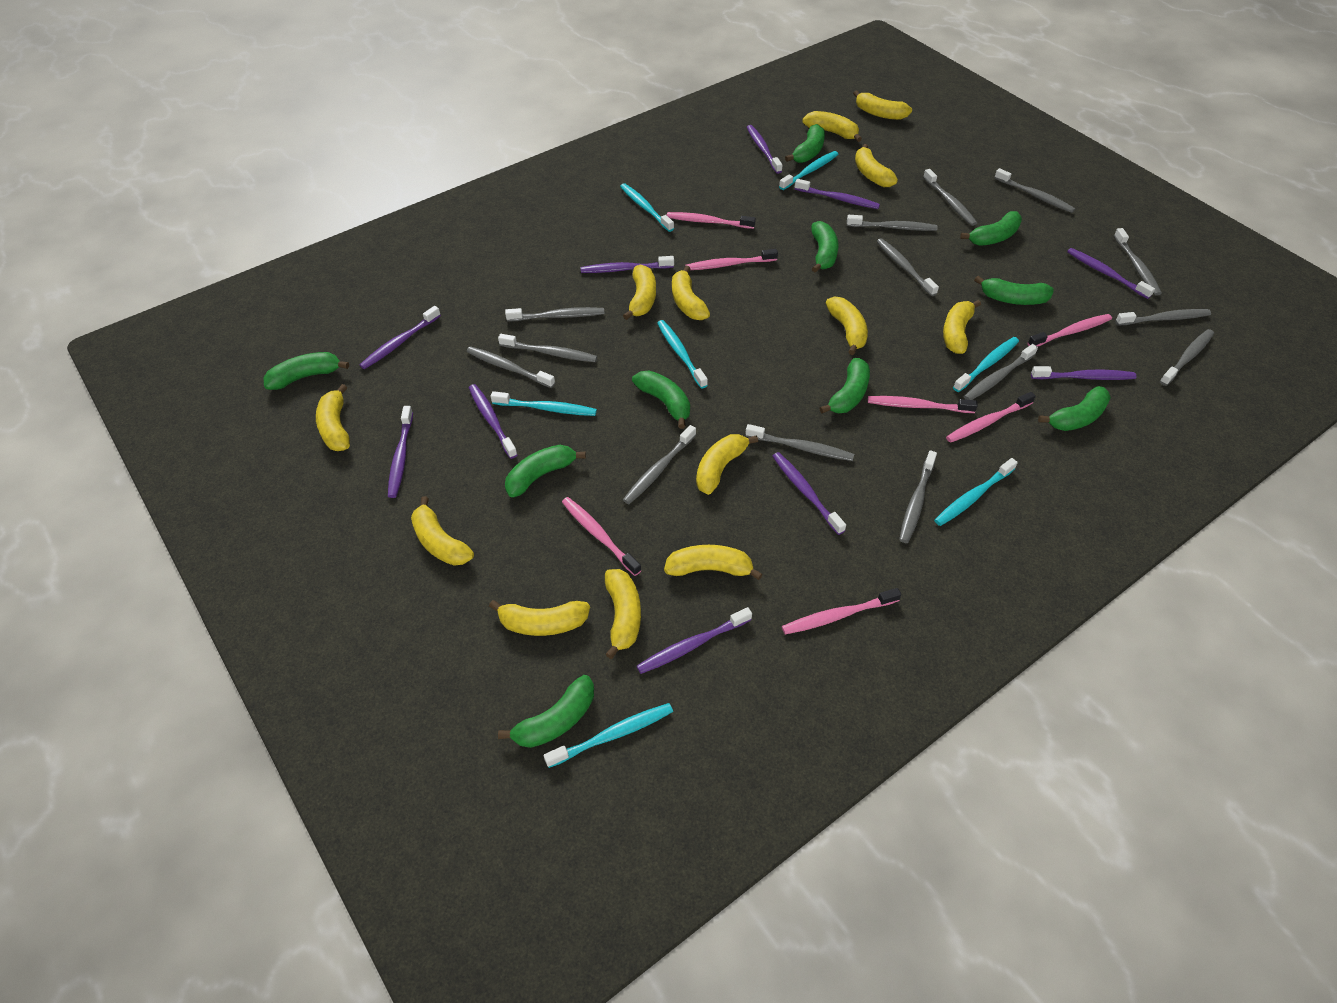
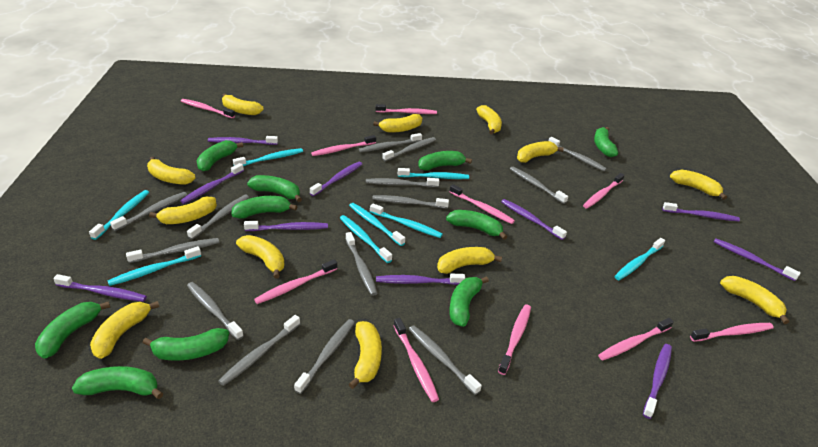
pink toothbrush: [562,497,641,576] [667,212,756,229] [685,249,778,270] [782,588,901,635] [868,396,978,413] [946,392,1036,443] [1028,314,1112,347] = 7 -> [181,99,235,118] [254,259,337,304] [311,135,376,156] [375,104,437,114] [393,318,439,402] [450,184,515,224] [498,305,531,375] [583,173,625,209] [598,318,674,361] [690,323,774,342] = 10
turquoise toothbrush: [491,391,597,416] [544,703,673,768] [620,183,674,232] [657,320,708,389] [779,151,839,190] [934,458,1018,526] [953,337,1019,392] = 7 -> [89,190,149,240] [108,246,201,286] [233,148,303,166] [340,215,392,263] [349,203,405,246] [370,203,443,238] [398,168,469,179] [614,238,665,280] = 8
yellow banana: [316,384,350,451] [411,496,474,566] [489,600,590,636] [605,569,641,659] [623,264,656,320] [664,545,763,580] [672,266,710,320] [696,434,758,495] [802,111,862,142] [826,296,868,355] [853,90,912,120] [855,144,898,187] [943,300,981,354] = 13 -> [90,301,159,359] [147,157,195,185] [149,197,217,224] [222,93,264,115] [236,235,285,279] [349,321,382,389] [373,114,422,132] [437,247,502,274] [476,105,502,134] [517,141,564,163] [670,169,727,200] [720,276,789,324] = 12

